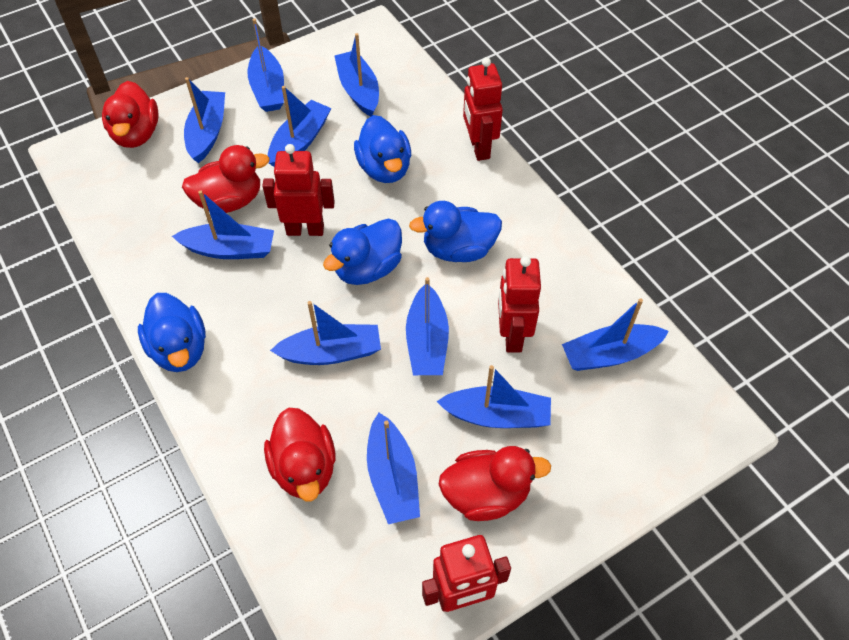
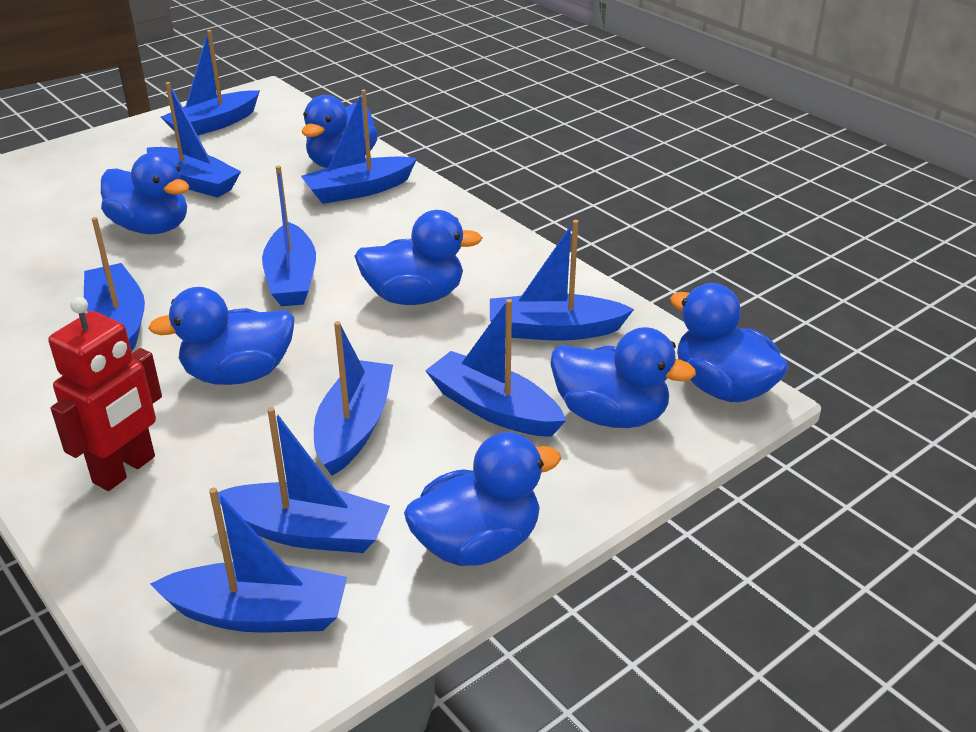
blue duck: [138,293,206,372] [323,219,402,285] [354,115,411,183] [409,201,502,262] = 4 -> [101,152,189,234] [148,287,295,385] [302,95,378,168] [354,210,482,305] [404,432,561,566] [550,327,696,428] [670,283,789,402] = 7
red duck: [102,81,159,148] [182,145,270,213] [264,407,335,502] [439,446,551,521] = 4 -> none = 0
red robot: [262,144,335,236] [422,535,511,612] [463,57,503,161] [498,256,541,352] = 4 -> [48,297,162,491] = 1

